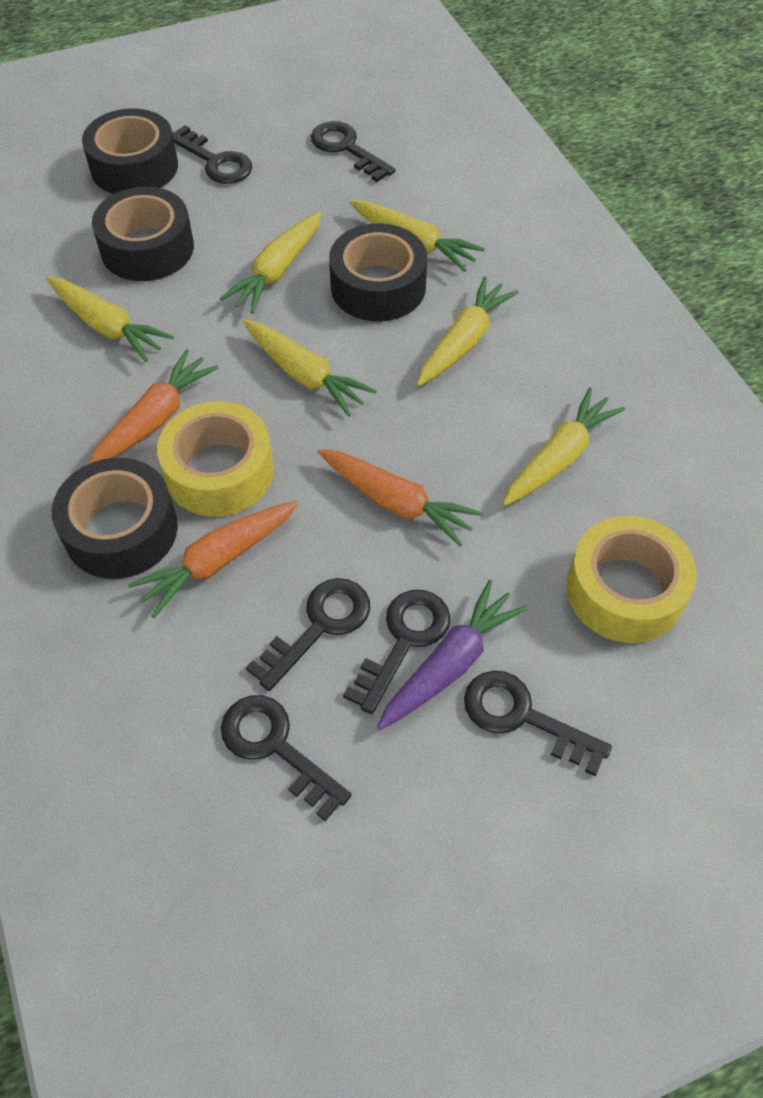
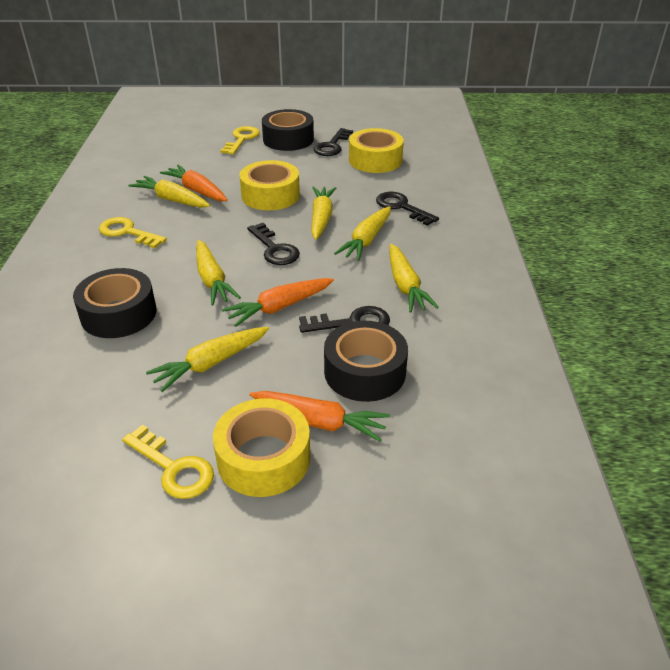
black key: [172,125,252,184] [221,695,352,821] [246,578,370,691] [311,121,395,182] [343,590,451,714] [464,670,612,776] = 6 -> [247,223,300,265] [299,306,390,333] [313,128,353,156] [376,192,439,226] = 4
black tape: [52,458,178,579] [82,108,178,194] [92,187,194,281] [329,223,427,321] = 4 -> [73,268,157,338] [262,109,314,151] [324,321,408,402] = 3
purple carrot: [377,580,528,730] = 1 -> none = 0
yellow key: none = 0 -> [99,217,167,249] [122,424,214,499] [220,126,260,155] = 3
yellow tape: [157,401,274,517] [566,516,697,643] = 2 -> [213,398,310,497] [239,160,300,210] [349,128,404,173] = 3

